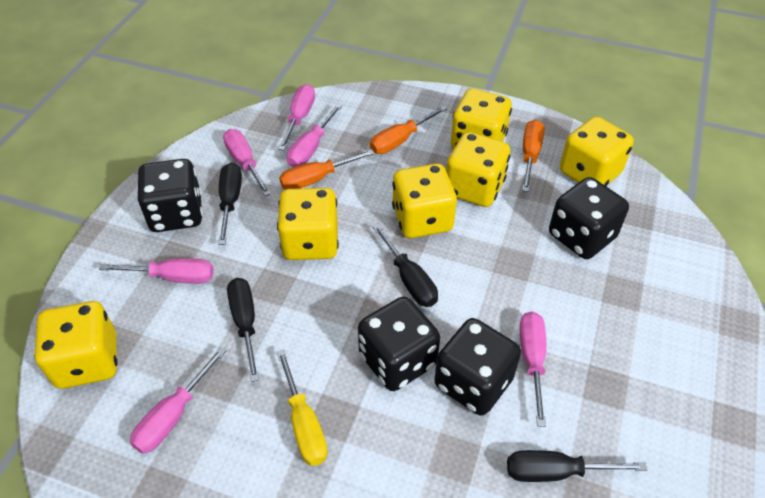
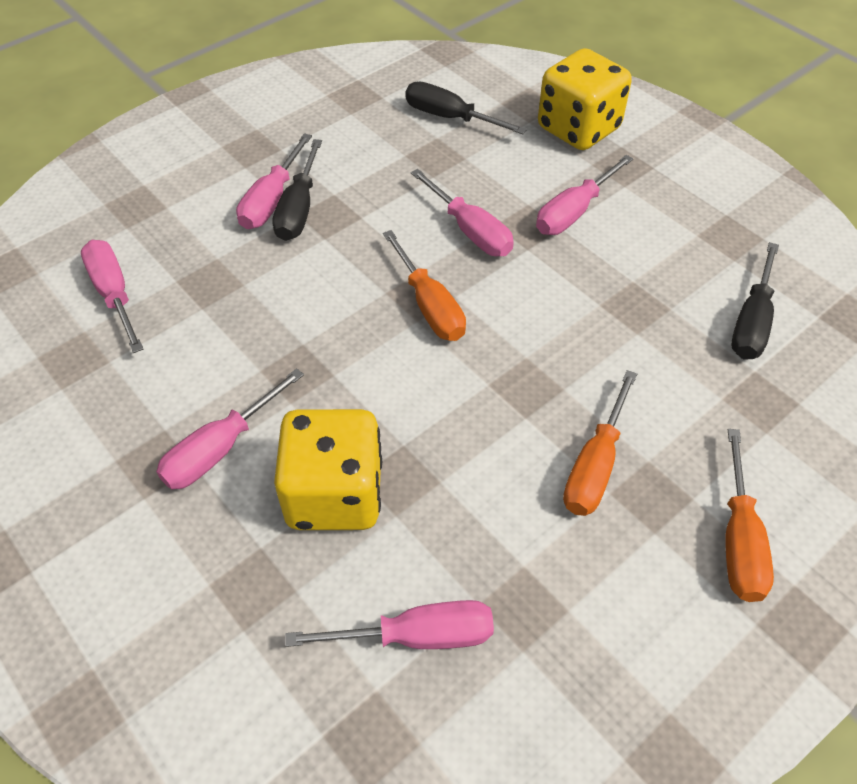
black dice: [137,159,203,232] [358,297,440,391] [434,318,521,416] [549,177,629,259] = 4 -> none = 0
black screwdriver: [218,163,242,245] [227,278,259,382] [372,224,438,307] [507,450,647,482] = 4 -> [272,139,322,241] [405,82,527,134] [731,242,779,360] = 3
yellow dice: [34,301,117,389] [277,188,339,260] [392,164,457,238] [446,132,510,207] [451,88,512,148] [560,116,634,186] = 6 -> [274,409,382,530] [538,48,632,150] = 2
yellow screwdriver: [277,349,328,466] = 1 -> none = 0

